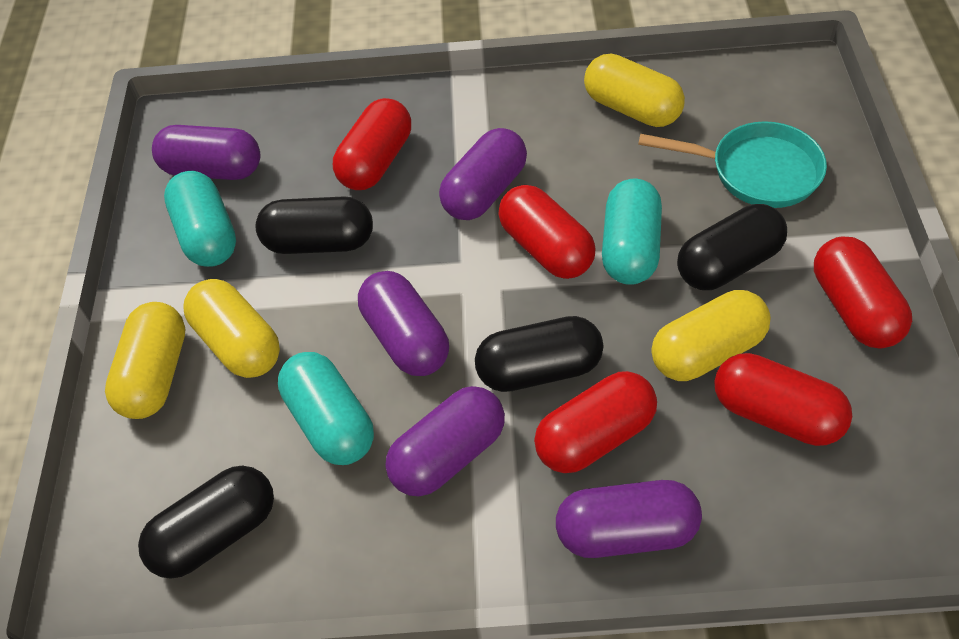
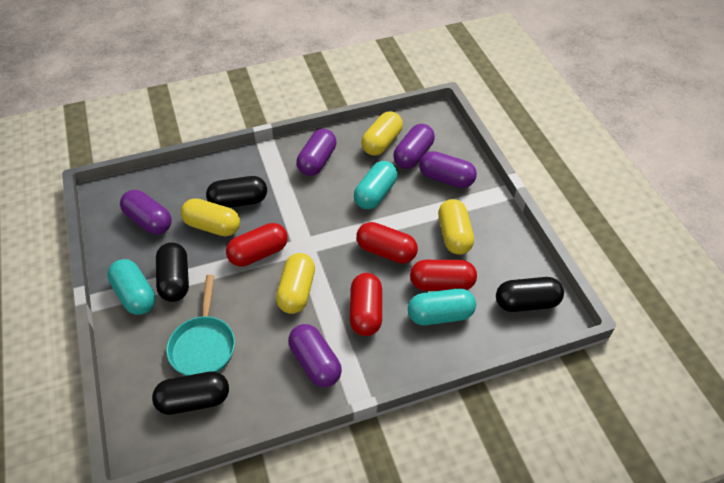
red capsule: [333,98,411,190] [498,185,596,279] [534,371,657,473] [714,353,852,446] [814,236,912,348] = 5 -> [226,223,288,267] [350,273,382,336] [356,222,418,264] [410,260,477,291] = 4

